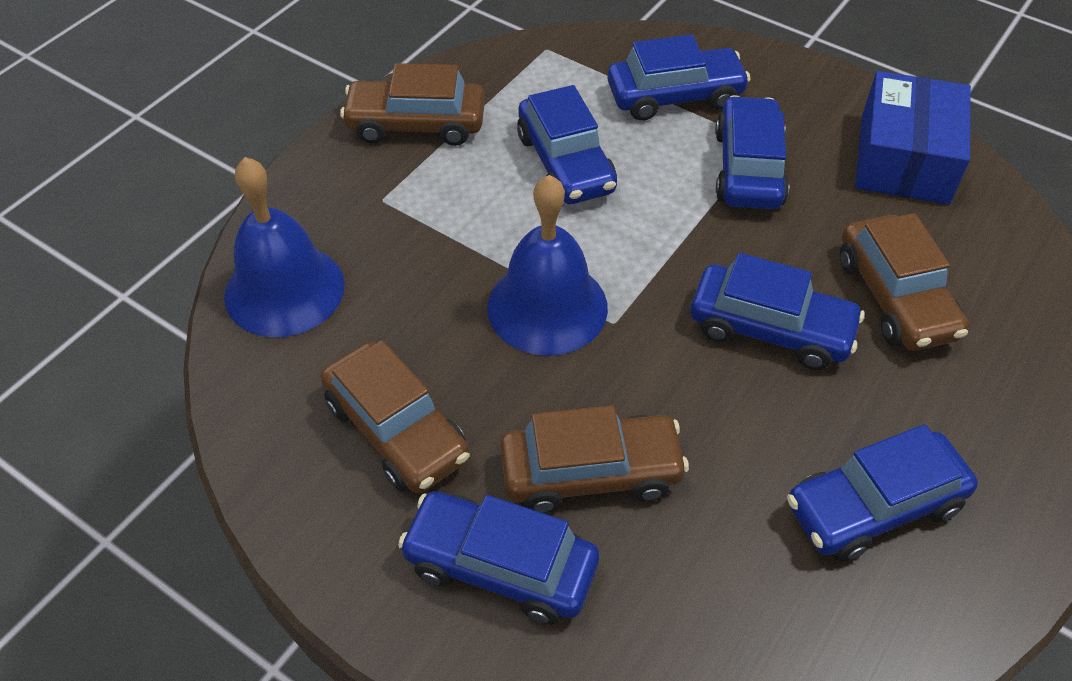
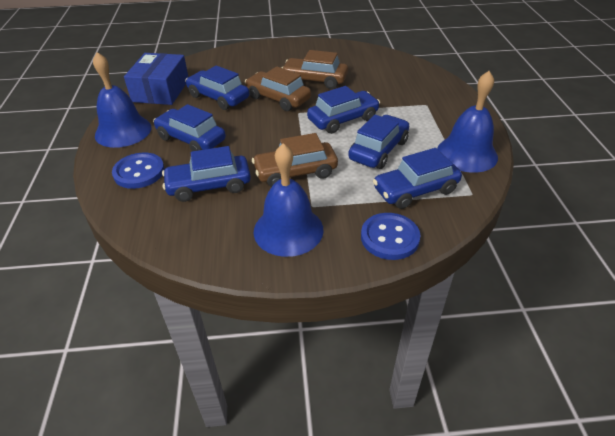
blue bell: [224,157,345,337] [487,175,608,356] = 2 -> [93,52,151,148] [254,143,324,257] [437,71,498,173] = 3
blue button: none = 0 -> [112,153,165,189] [361,213,420,260] = 2
brown car: [320,340,470,493] [340,63,485,146] [500,405,689,513] [840,213,968,351] = 4 -> [245,66,311,111] [252,133,338,187] [281,50,348,89] = 3

